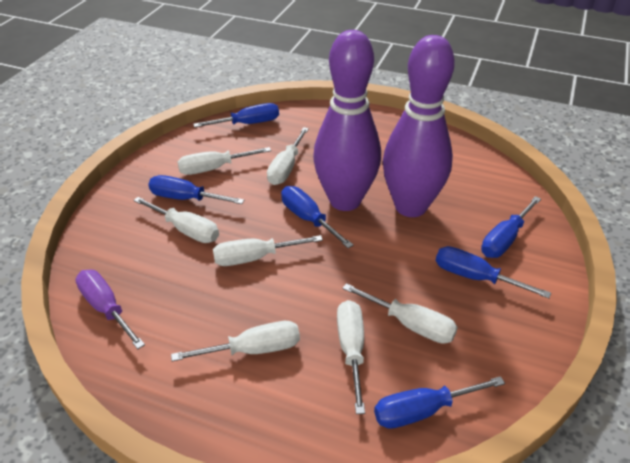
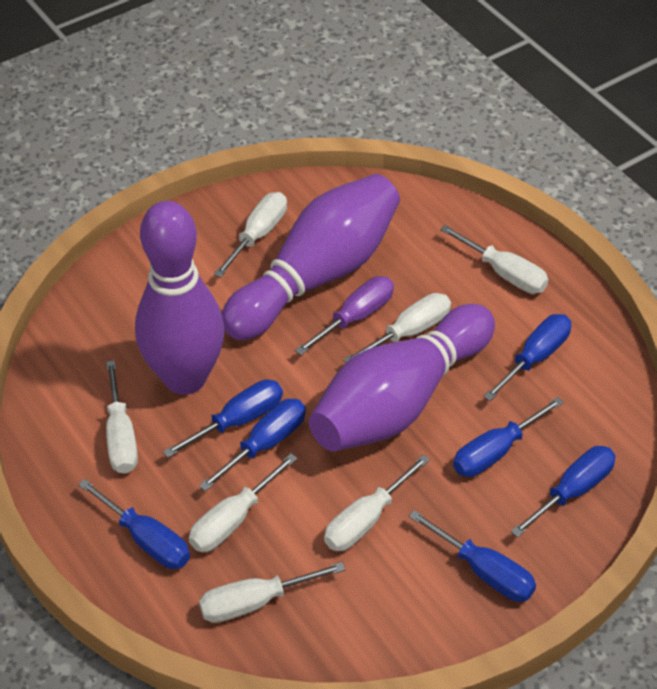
blue screwdriver: [148,175,244,204] [193,103,279,128] [281,186,354,248] [374,376,505,429] [436,246,551,298] [481,196,541,258] = 6 -> [78,479,190,569] [163,380,283,458] [199,399,306,491] [409,510,536,602] [453,397,564,477] [483,314,571,401] [511,446,616,537] = 7
purple bowling pin: [313,30,381,211] [383,35,455,217] = 2 -> [135,201,224,395] [222,174,400,340] [309,304,495,452] = 3

